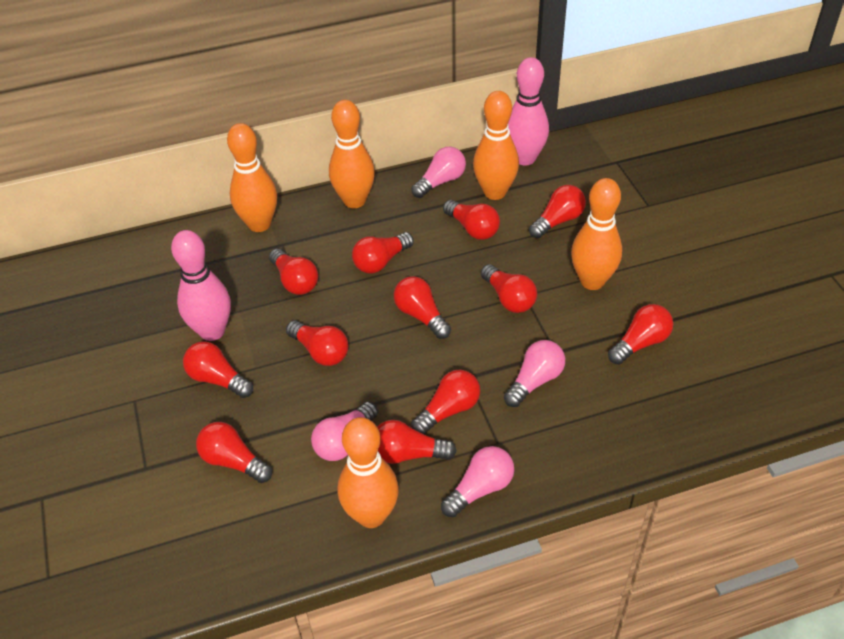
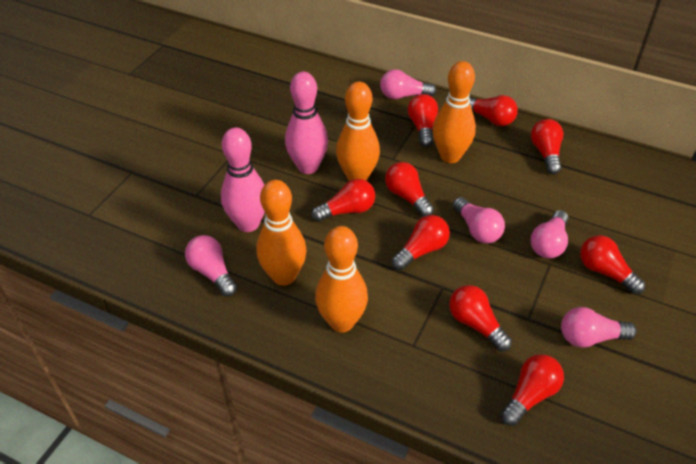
orange bowling pin: [227,123,277,232] [329,100,375,208] [338,417,399,528] [473,91,519,200] [571,178,622,290] = 5 -> [256,180,307,286] [315,226,368,332] [336,82,380,181] [433,61,476,163] = 4
pink light bulb: [311,401,378,461] [411,147,466,198] [441,446,514,517] [504,340,565,407] = 4 -> [185,235,237,297] [380,69,437,99] [453,197,505,243] [530,210,568,258] [561,307,637,348] = 5
red light bulb: [183,341,253,398] [196,422,272,483] [269,249,318,295] [286,320,349,366] [352,232,414,273] [377,420,457,464] [394,276,451,339] [411,370,480,434] [443,200,500,240] [481,264,537,313] [529,185,586,238] [608,304,673,364] = 12 -> [311,179,375,222] [385,162,434,217] [392,215,450,270] [408,94,438,147] [449,285,512,351] [470,95,518,126] [500,354,564,426] [531,119,563,174] [580,235,645,294] = 9

